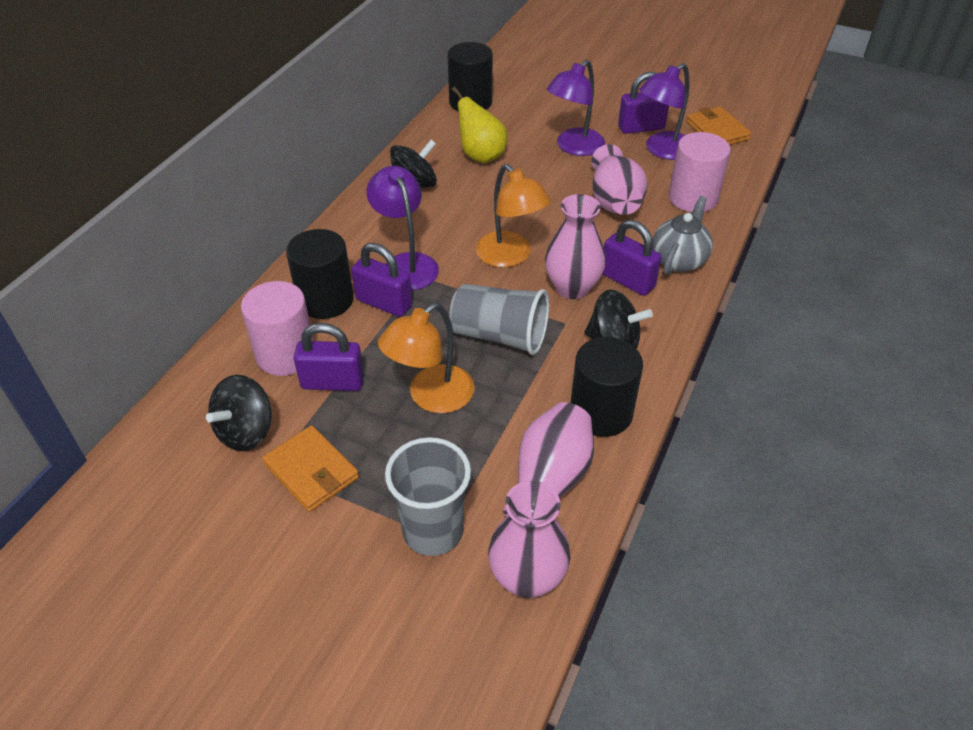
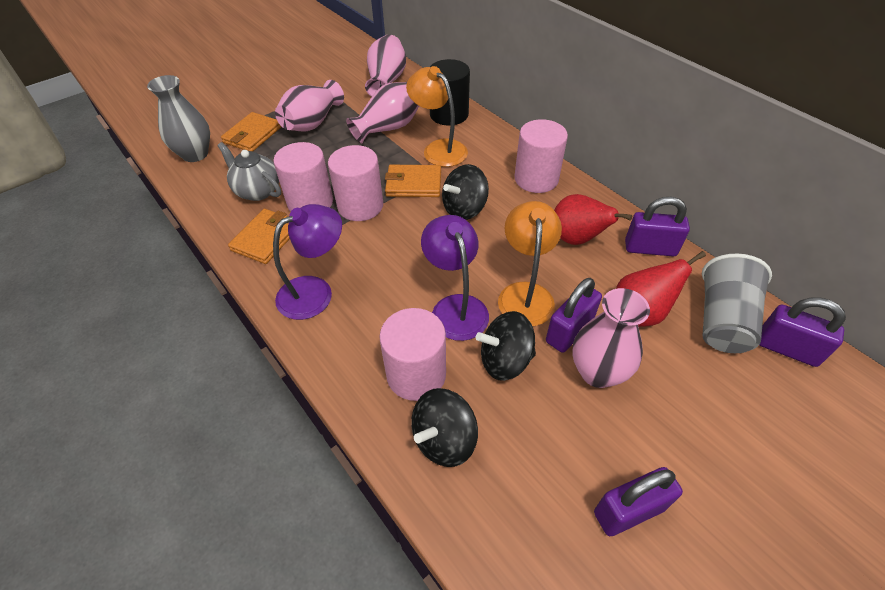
black cylinder: [286,229,354,319] [447,42,493,111] [571,337,643,437] = 3 -> [430,59,470,126] = 1
grey cup: [385,437,471,556] [449,284,549,355] = 2 -> [702,254,772,353] = 1
grey vase: none = 0 -> [147,75,210,162] = 1
orange wallet: [262,425,359,512] [686,106,751,145] = 2 -> [221,112,282,151] [228,209,290,264] [385,165,441,197] = 3
pink cylinder: [241,281,314,376] [669,132,731,212] = 2 -> [273,142,333,212] [328,145,383,221] [380,308,446,401] [515,119,568,193] = 4
purple lamp: [366,166,439,290] [547,60,605,156] [639,63,689,160] = 3 -> [273,204,342,320] [421,215,489,341] = 2
red pear: none = 0 -> [554,194,632,245] [616,251,706,327] = 2
yellow pear: [452,87,507,163] = 1 -> none = 0

